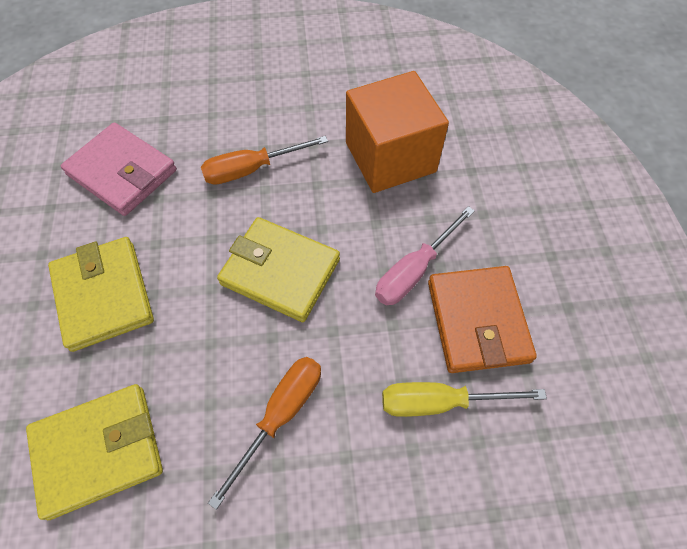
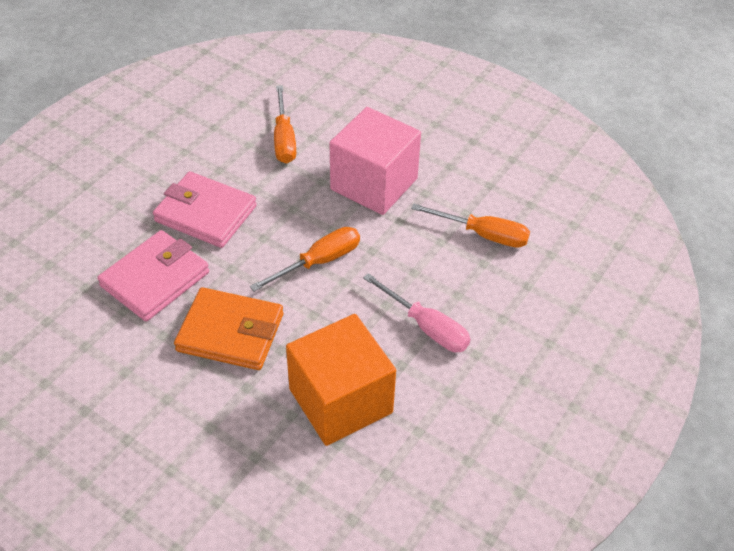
orange screwdriver: [201,136,328,185] [208,357,321,510] = 2 -> [250,227,360,292] [274,85,296,163] [411,203,530,248] = 3
pink cube: none = 0 -> [330,107,421,215] = 1
pink wallet: [61,122,177,216] = 1 -> [97,230,209,321] [153,171,257,248] = 2
yellow screwdriver: [382,382,547,417] = 1 -> none = 0
yellow wallet: [26,384,163,520] [48,237,154,352] [217,217,340,322] = 3 -> none = 0

